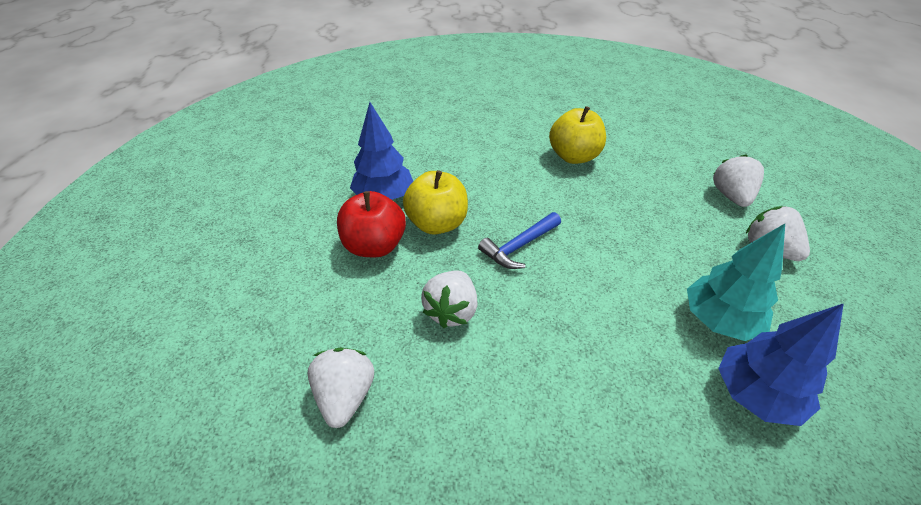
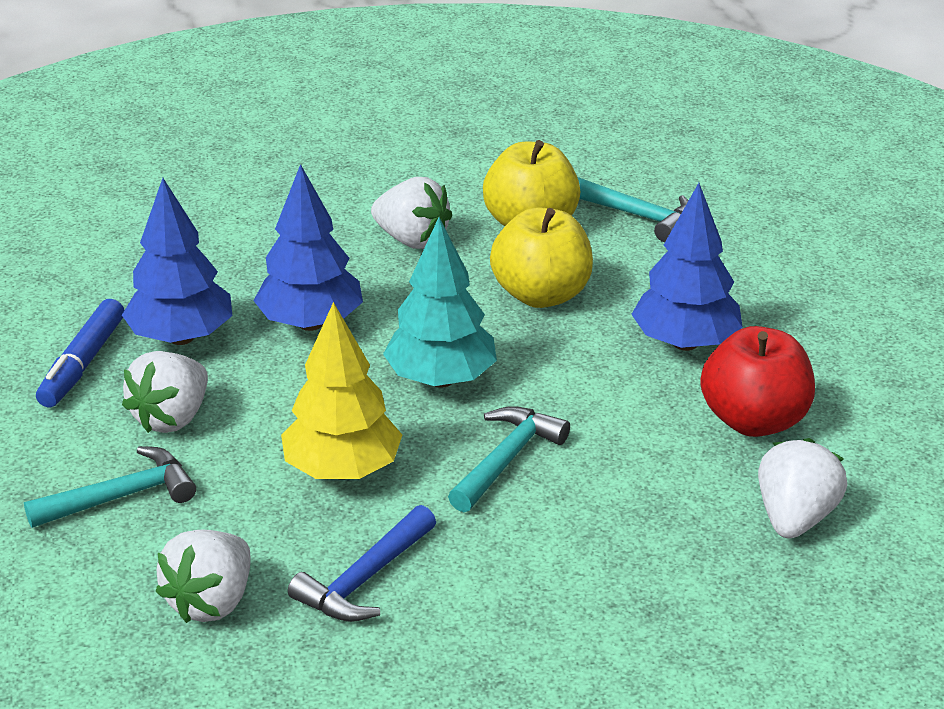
blue marker: none = 0 -> [36,299,124,407] = 1
blue tree: [350,102,413,200] [718,303,844,426] = 2 -> [122,178,232,345] [254,164,363,331] [631,183,743,351] = 3
turquoise hammer: none = 0 -> [24,446,196,528] [448,406,570,512] [577,177,689,242] = 3
yellow tree: none = 0 -> [281,302,402,480] = 1

